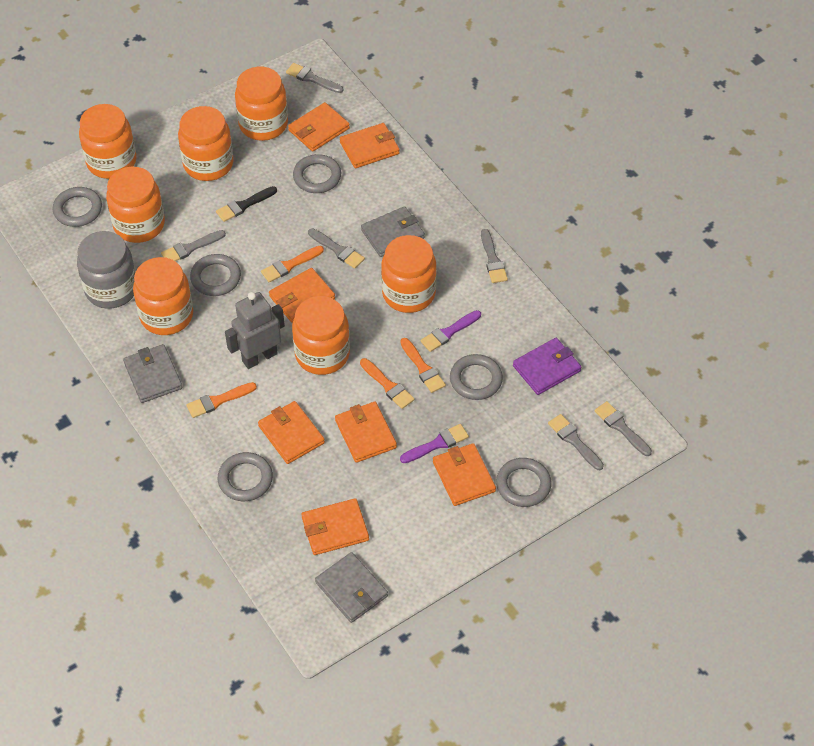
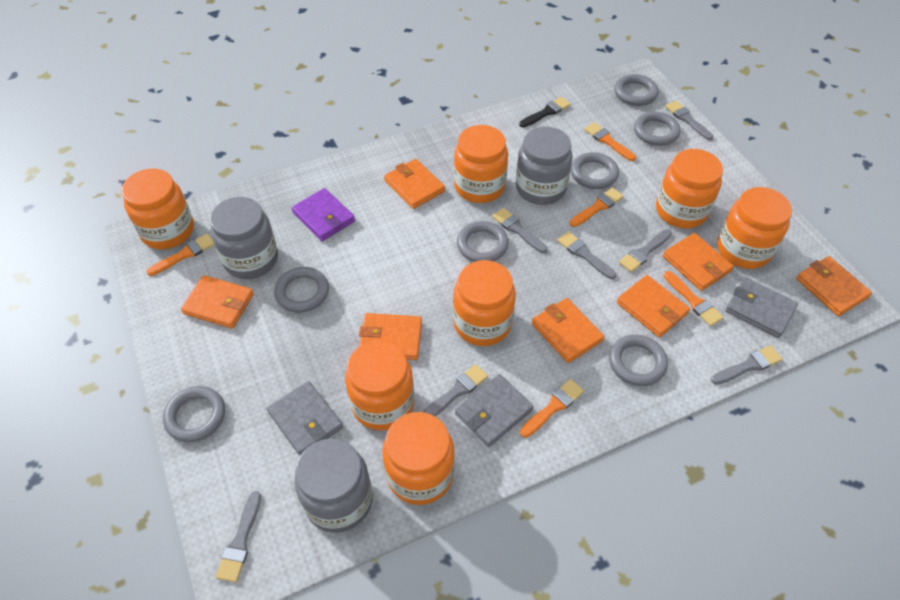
grey brush: [161,230,226,261] [286,63,343,93] [308,228,365,269] [481,229,508,283] [548,414,604,470] [595,401,652,456] = 6 -> [216,491,261,582] [423,364,488,416] [492,208,548,253] [557,231,617,279] [619,229,672,272] [665,101,714,140] [711,345,783,385] = 7
grey jar: [77,231,136,309] = 1 -> [210,197,278,279] [294,439,373,533] [516,127,573,205] = 3
grey ring: [53,187,102,227] [190,254,241,296] [217,452,273,501] [293,154,341,193] [450,354,503,400] [496,458,551,507] = 6 -> [163,386,225,442] [274,267,329,313] [457,221,509,262] [571,152,619,189] [609,334,668,386] [614,74,659,106] [634,112,680,146] = 7
grey robot: [225,292,285,369] = 1 -> none = 0
orange brush: [186,382,257,418] [261,246,324,282] [360,358,415,409] [400,338,446,393] = 4 -> [146,234,214,276] [520,379,584,438] [570,188,624,227] [584,122,636,161] [664,271,724,326] = 5
purple brush: [400,424,469,463] [420,310,481,352] = 2 -> none = 0

